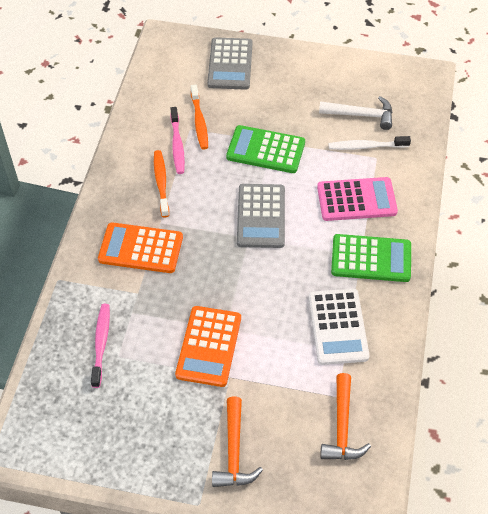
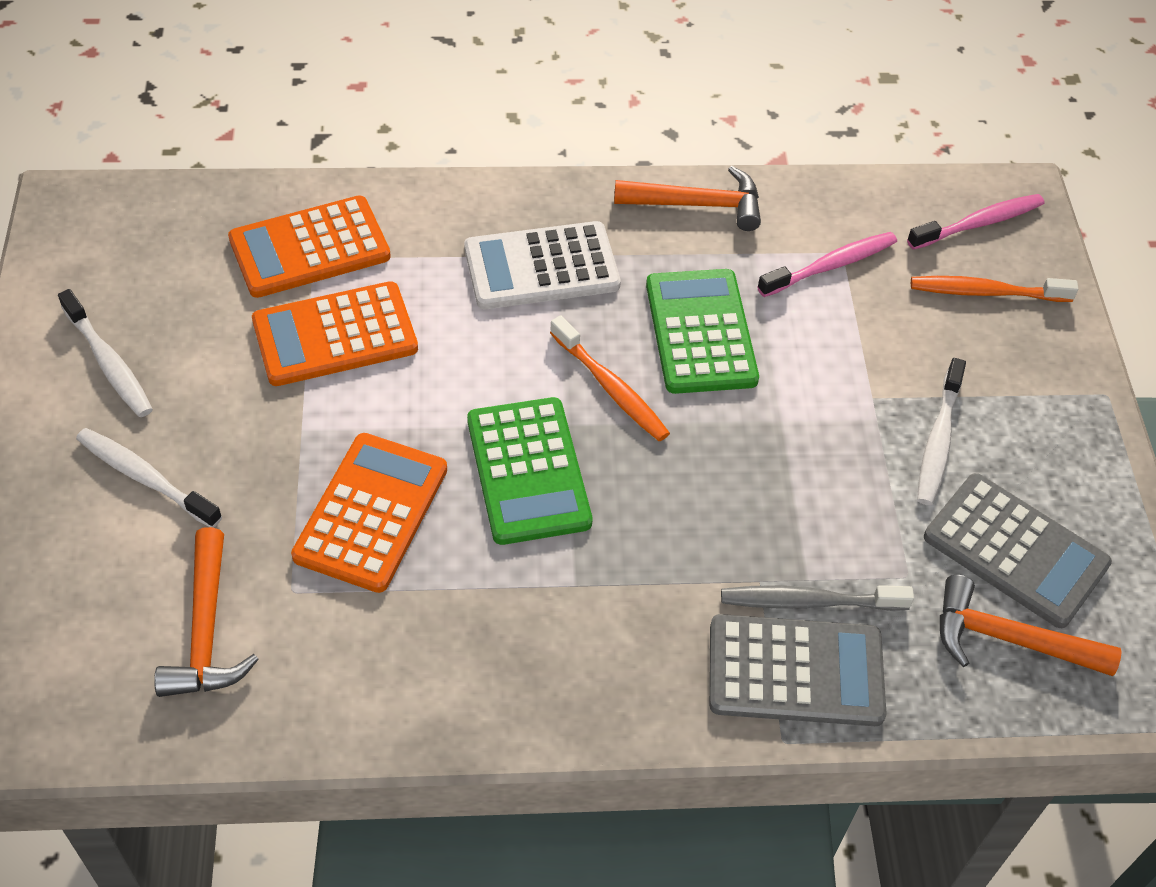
grey toothbrush: none = 0 -> [721,585,914,611] = 1
orange calculator: [98,222,183,273] [175,306,241,387] = 2 -> [228,195,391,298] [252,281,418,386] [291,433,447,593] = 3
orange hammer: [212,397,263,487] [320,373,371,460] = 2 -> [154,527,259,697] [614,166,761,231] [940,575,1122,676] = 3
pink calculator: [317,177,398,221] = 1 -> none = 0
white hammer: [319,96,393,130] = 1 -> none = 0
white toothbrush: [329,136,411,150] = 1 -> [58,289,153,417] [76,428,222,528] [917,358,966,505] = 3

